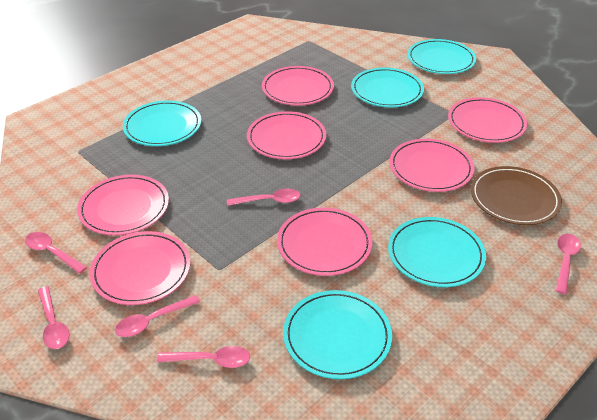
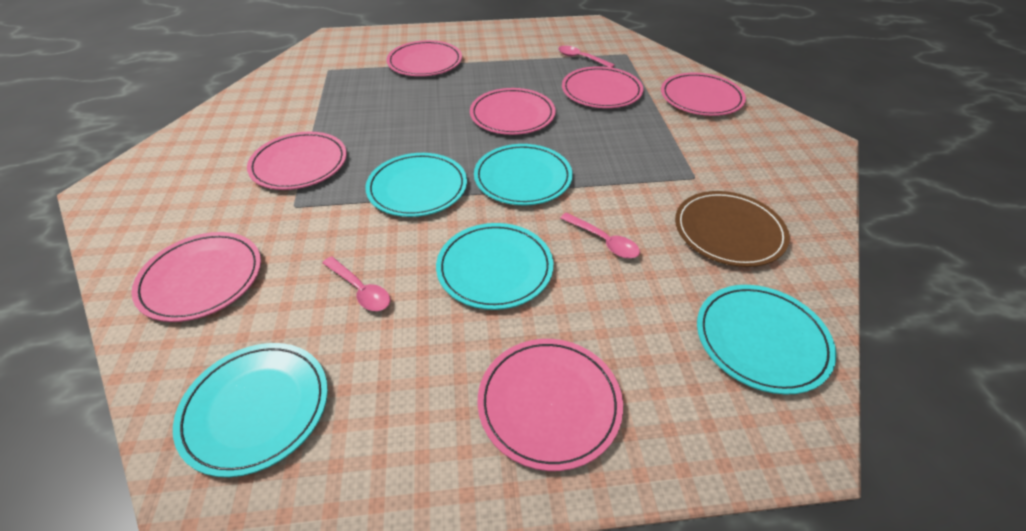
pink spoon: [25,232,87,274] [38,286,70,349] [115,295,200,337] [157,346,250,368] [227,189,301,206] [556,234,581,294] = 6 -> [323,256,390,311] [558,46,615,68] [561,212,640,259] = 3

